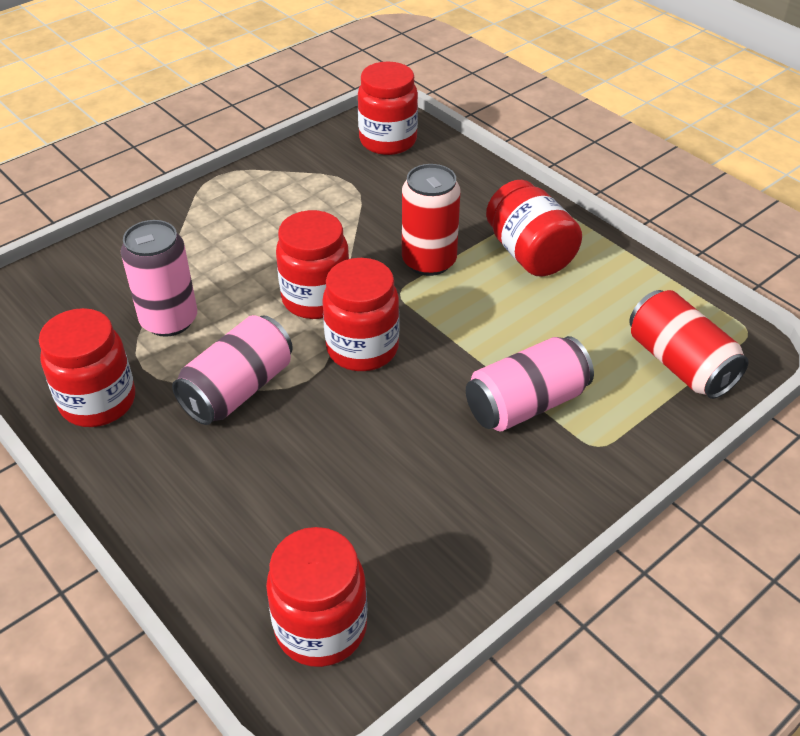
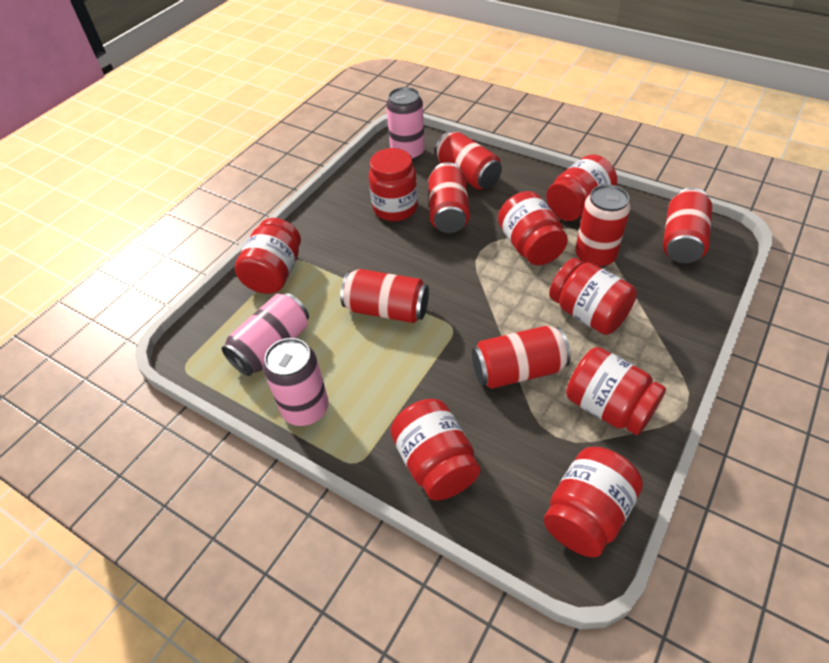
red can: [402,164,460,276] [629,290,749,399] = 2 -> [340,269,429,323] [428,162,470,233] [435,131,502,190] [472,326,571,389] [575,185,631,267] [663,188,712,263] = 6
red jar: [39,308,135,427] [266,527,367,667] [276,210,349,319] [322,258,399,371] [358,62,418,155] [486,180,582,277] = 6 -> [235,218,301,294] [368,148,418,221] [390,399,480,501] [498,191,568,265] [544,447,643,557] [546,155,617,221] [549,258,637,335] [566,347,666,435] = 8

